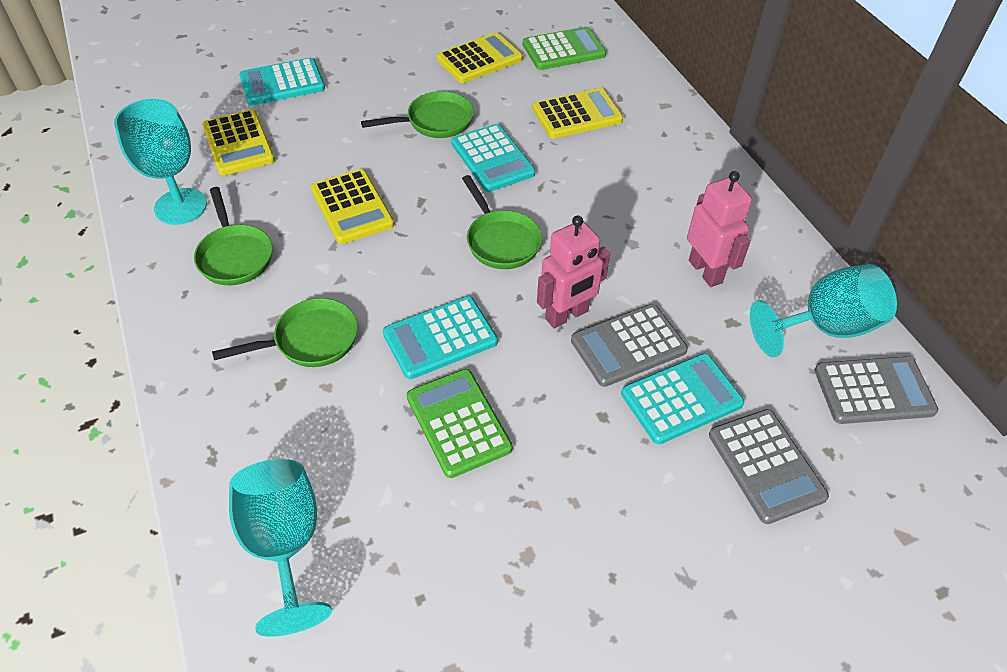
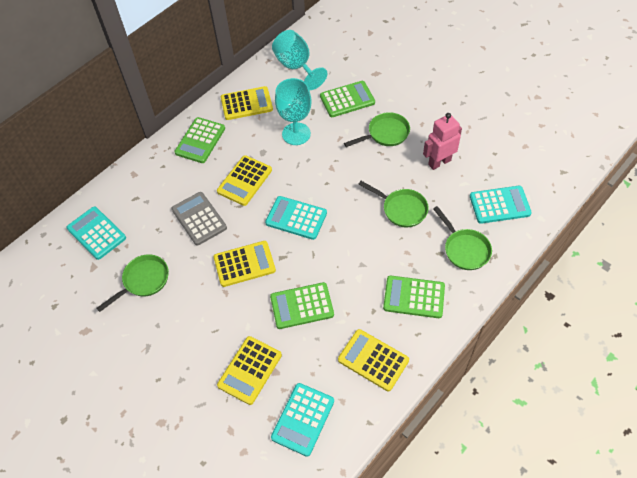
green calculator: [407,369,513,478] [523,27,606,70] = 2 -> [174,117,225,163] [270,282,334,329] [320,81,375,117] [383,275,445,318] = 4
grey calculator: [571,304,688,387] [709,409,829,524] [814,356,938,424] = 3 -> [171,192,227,246] = 1
pink robot: [537,216,610,328] [687,171,752,287] = 2 -> [423,113,462,170] = 1
turquoise goblet: [114,99,207,225] [229,459,332,637] [750,264,897,357] = 3 -> [272,30,327,90] [275,78,312,145] = 2
yellow calculator: [202,110,275,175] [311,169,394,244] [437,32,523,83] [532,88,623,139] = 4 -> [213,241,276,287] [217,155,272,206] [217,336,282,405] [221,86,273,120] [338,329,409,391] = 5

